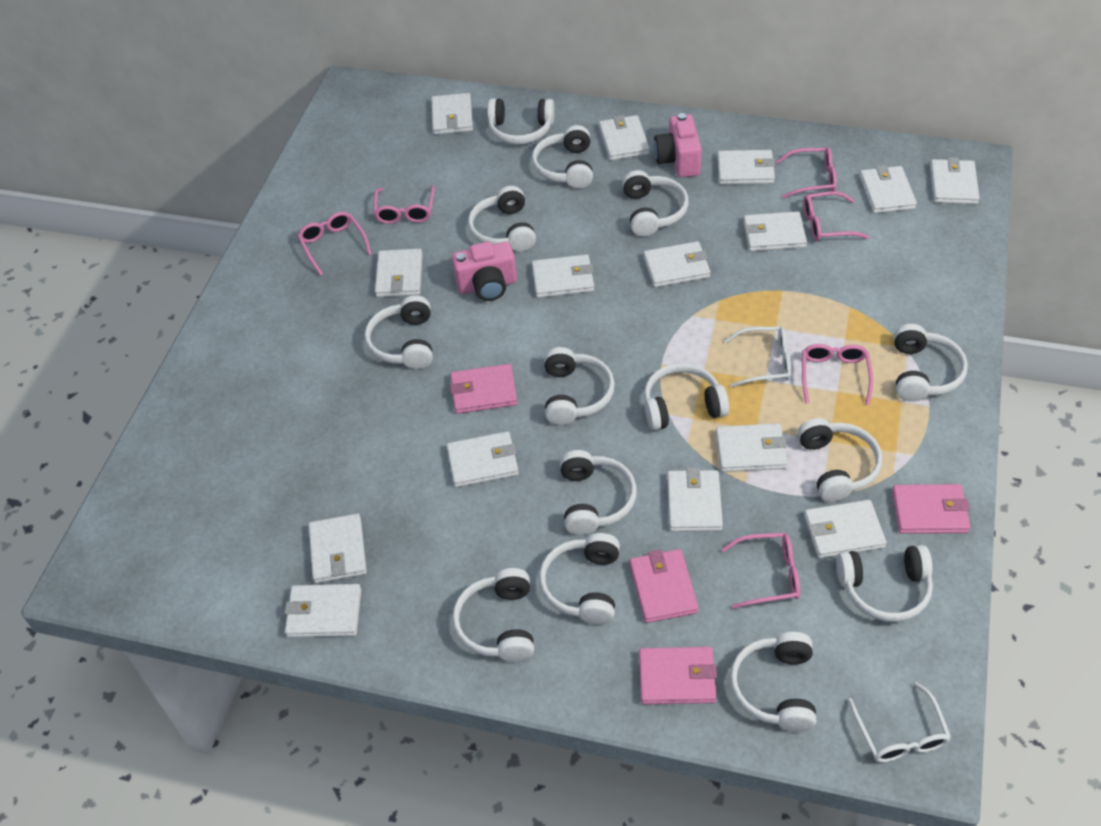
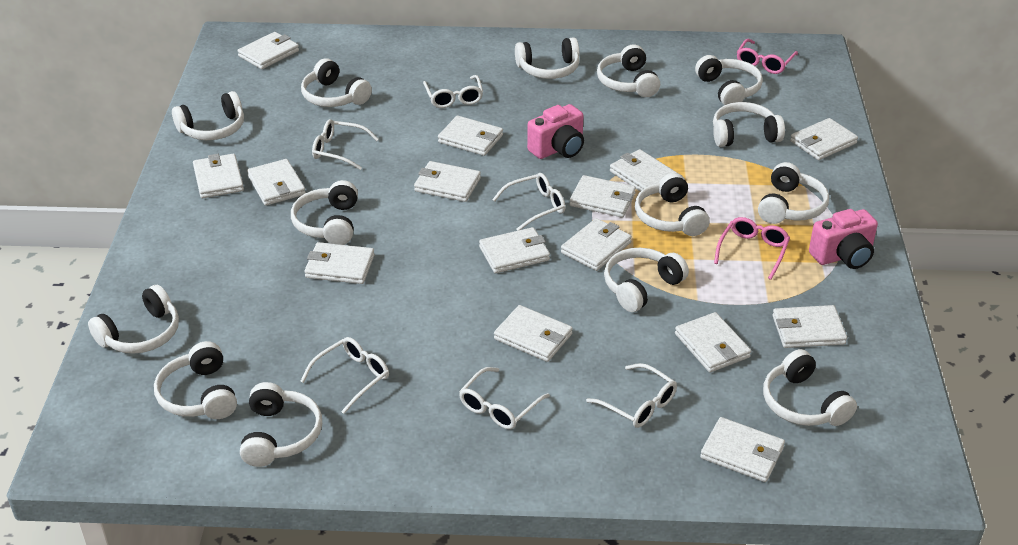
pink glasses: [298,212,372,276] [373,185,435,224] [721,533,800,609] [776,147,837,198] [802,344,873,405] [803,191,869,241] = 6 -> [714,217,790,280] [737,39,798,74] = 2
pink wallet: [450,364,517,414] [630,549,699,623] [639,647,717,704] [892,484,970,534] = 4 -> none = 0
white glasses: [724,327,791,387] [848,682,951,762] = 2 -> [301,337,389,414] [312,119,379,170] [423,75,483,108] [459,367,550,429] [492,173,565,231] [586,363,677,428] = 6

